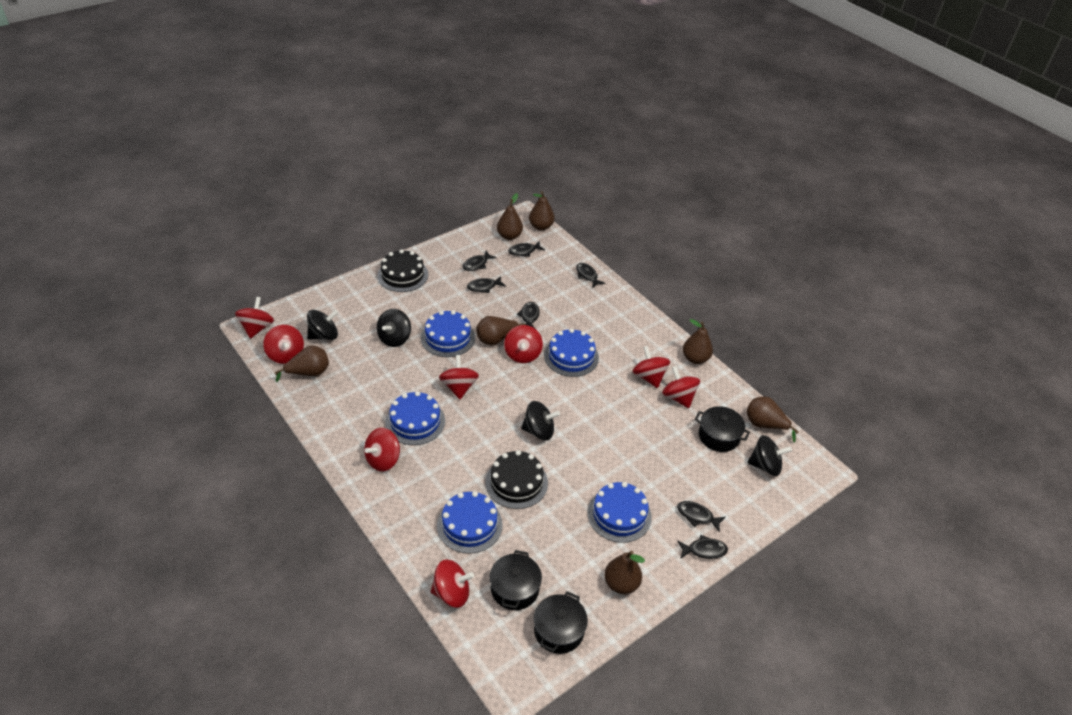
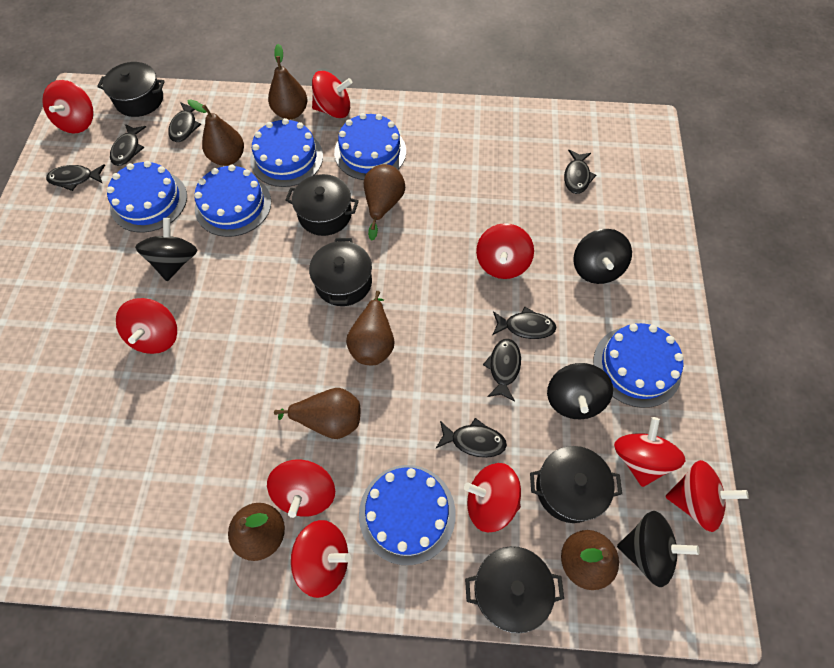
black cake: [377,249,428,292] [485,450,548,509] = 2 -> none = 0
black pot: [490,550,542,610] [534,591,588,654] [695,406,750,452] = 3 -> [97,62,165,117] [285,174,359,236] [309,238,372,306] [465,546,564,633] [530,446,622,523] = 5
blue cake: [385,391,445,445] [421,310,475,357] [437,491,503,554] [544,329,599,377] [587,482,652,543] = 5 -> [107,161,187,233] [194,165,271,237] [250,118,323,187] [334,113,406,180] [359,465,456,565] [593,323,684,408] = 6
red spinning top: [235,297,274,339] [263,325,304,364] [364,428,400,471] [431,559,474,608] [439,355,479,399] [504,325,543,363] [632,346,670,388] [662,366,700,408] = 8 -> [42,80,94,133] [116,298,177,354] [267,459,335,518] [291,520,351,598] [312,71,352,118] [464,463,521,533] [476,223,534,279] [614,417,685,487] [665,460,749,532] = 9

